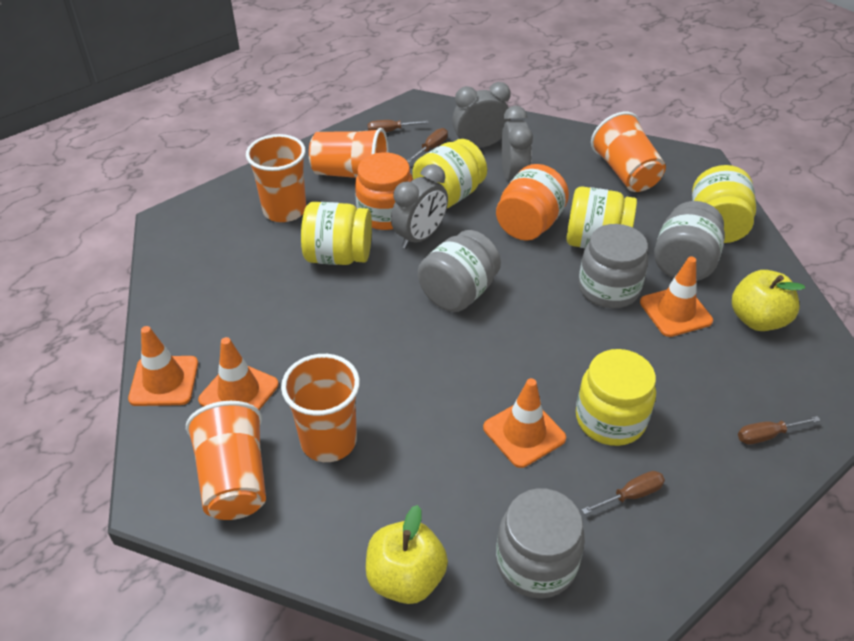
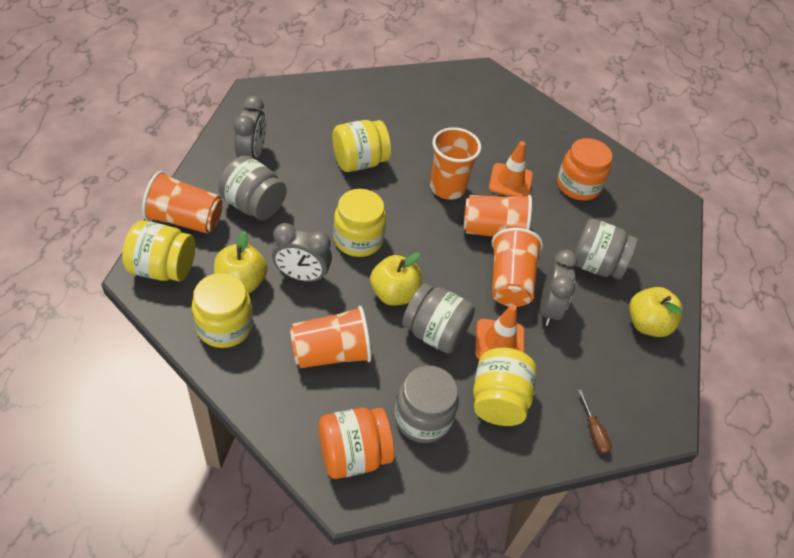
brown screwdriver: [367,120,429,132] [407,128,448,163] [582,471,665,514] [738,416,820,444] = 4 -> [578,389,612,454] = 1
orange traffic cone: [128,326,198,406] [198,337,279,410] [483,378,566,468] [640,257,713,337] = 4 -> [475,304,524,359] [489,141,533,197] = 2
yellow apple: [366,505,448,604] [732,270,805,331] = 2 -> [214,231,268,294] [370,252,422,306] [629,287,683,337] = 3

